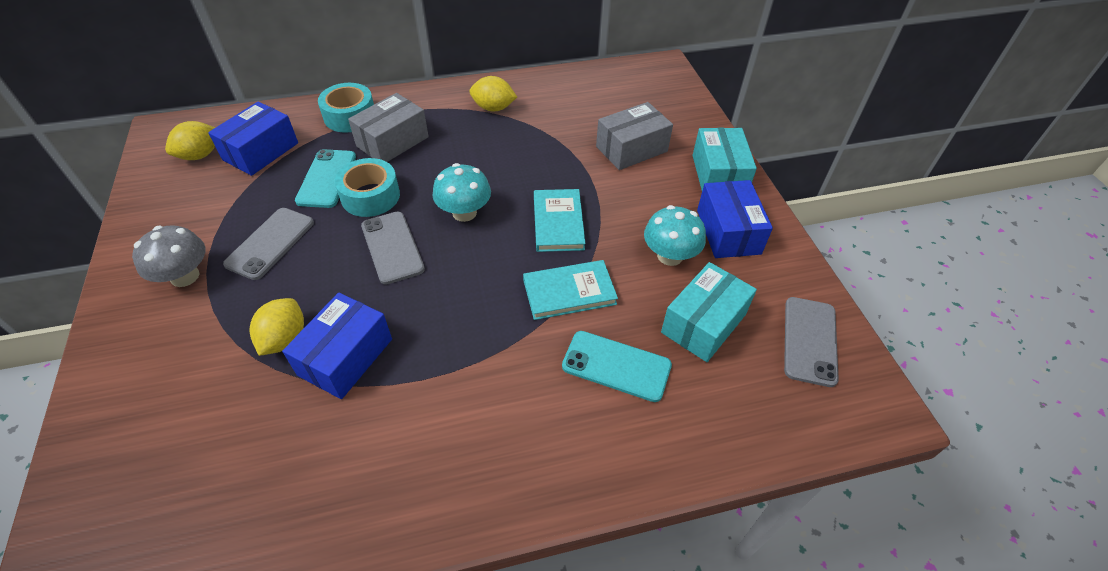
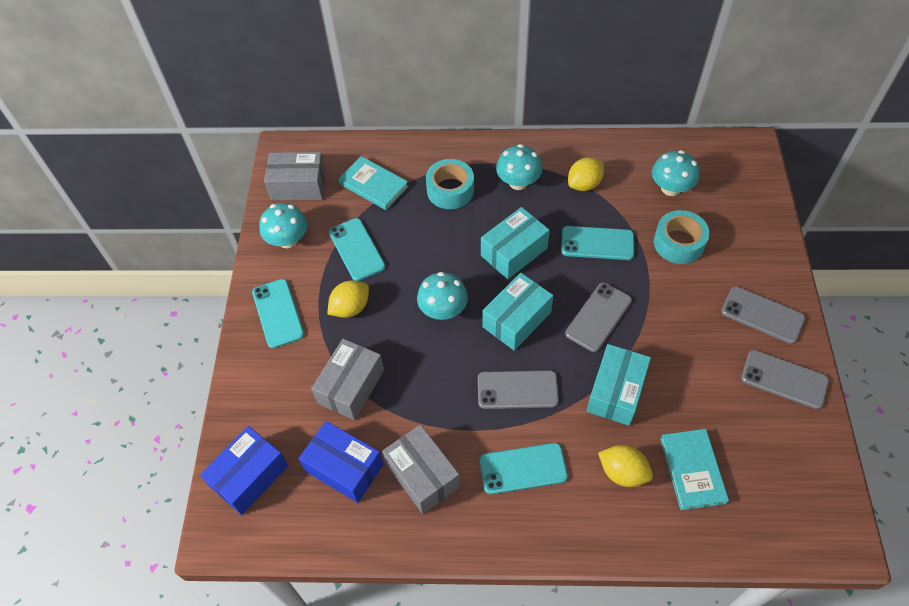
blue box: [208,101,298,176] [282,292,392,399] [697,180,773,258] = 3 -> [200,426,288,515] [299,421,384,503] = 2
grey box: [348,93,429,162] [596,102,673,170] = 2 -> [264,152,326,200] [311,339,384,420] [382,424,460,514] = 3
grey mushroom: [132,225,206,287] = 1 -> none = 0
grey phone: [223,208,314,280] [361,212,425,285] [784,297,839,387] = 3 -> [478,370,559,409] [565,283,632,352] [721,286,805,344] [741,350,829,409] = 4
turquoise box: [661,262,757,362] [693,128,757,190] = 2 -> [481,207,550,279] [482,273,553,351] [587,344,651,426] = 3
turquoise mushroom: [433,163,491,222] [644,205,706,266] = 2 -> [259,203,307,248] [417,272,468,320] [496,144,542,190] [652,150,699,196] = 4
turquoise phone: [295,149,356,208] [562,331,672,402] = 2 -> [252,279,304,348] [329,218,386,281] [479,443,568,494] [561,226,634,260] = 4

